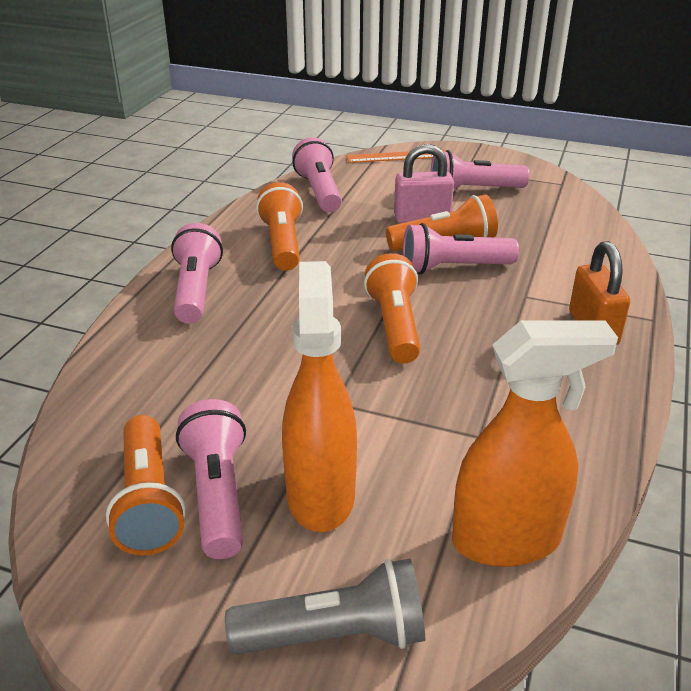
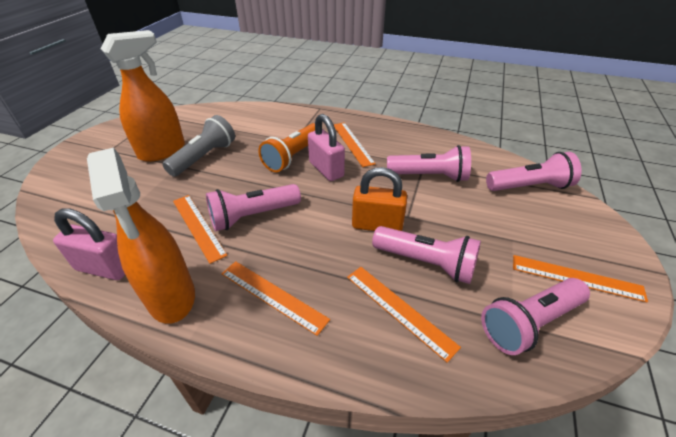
orange flashlight: [106,415,186,555] [256,182,303,271] [364,253,420,363] [386,194,498,251] = 4 -> [258,123,315,172] = 1
orange ruler: [347,149,446,163] = 1 -> [173,195,228,264] [222,261,330,336] [334,122,376,167] [347,267,461,363] [513,255,648,303] = 5
pink padlock: [394,144,454,223] = 1 -> [53,208,125,280] [308,114,345,181] = 2

